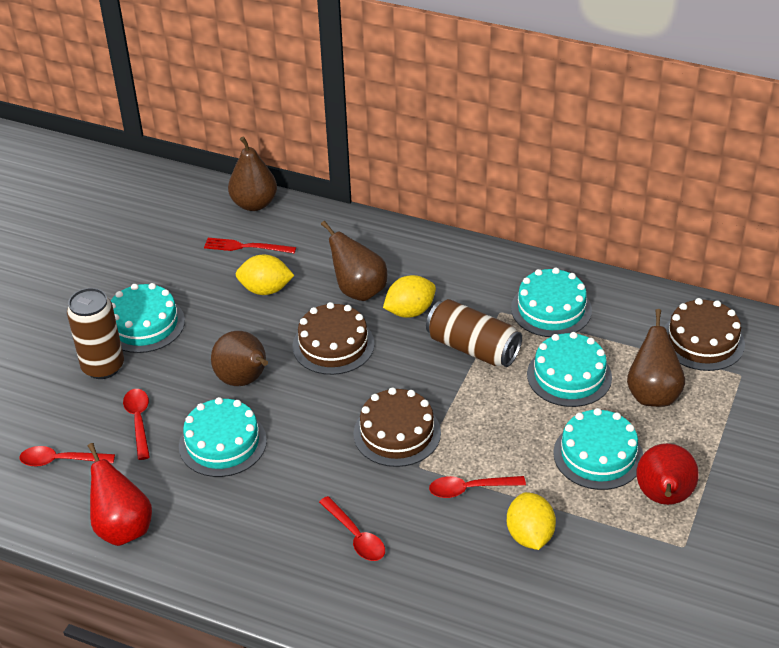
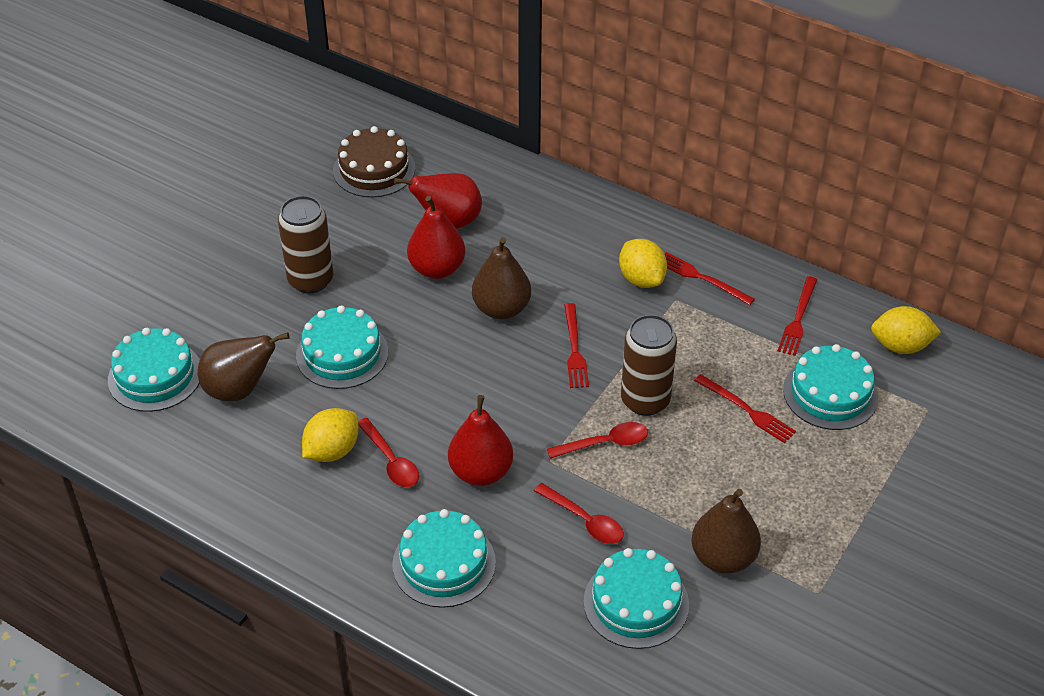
brown cake: [292,302,375,375] [353,388,441,467] [664,298,745,371] = 3 -> [333,126,416,197] = 1
brown pear: [211,331,268,386] [228,136,277,211] [321,221,387,301] [627,309,685,407] = 4 -> [198,332,290,401] [472,237,531,319] [691,489,761,574] = 3
red fork: [204,238,296,254] = 1 -> [564,303,589,388] [665,252,755,305] [694,374,796,443] [778,276,817,356] = 4
red pear: [88,443,152,546] [637,443,699,505] = 2 -> [394,173,482,229] [407,196,465,279] [448,395,513,486] = 3
red spoon: [20,446,115,467] [123,389,150,460] [319,496,385,561] [429,476,526,498] = 4 -> [358,418,419,487] [534,483,624,544] [547,422,648,459] = 3

